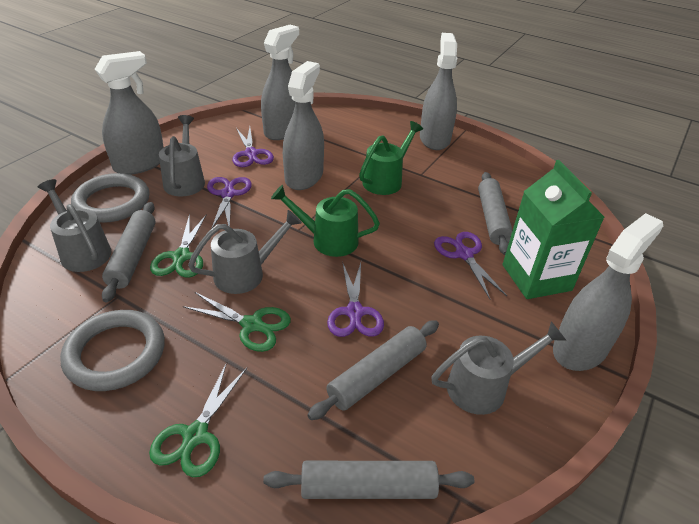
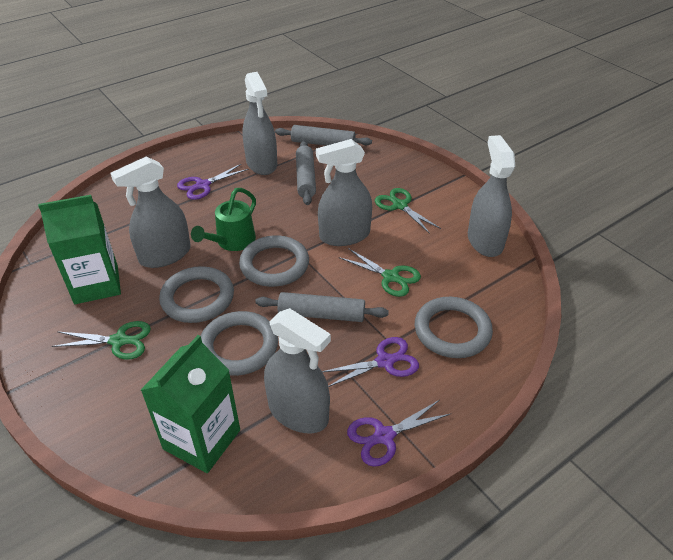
green carton: [503,160,604,299] = 1 -> [38,195,121,304] [141,335,240,473] = 2
green watering can: [271,185,380,257] [359,121,423,195] = 2 -> [191,188,256,251] = 1
grey ring: [60,310,165,391] [71,173,149,223] = 2 -> [159,266,234,323] [200,311,278,376] [239,235,309,287] [415,297,493,358] = 4
grey rolling pin: [102,202,156,303] [263,461,474,499] [307,320,439,420] [478,172,513,255] = 4 -> [255,292,389,322] [275,125,372,146] [296,141,316,205] = 3
grey watering can: [38,179,111,272] [159,115,205,197] [188,210,302,294] [431,322,567,415] = 4 -> none = 0
purple scissors: [207,177,252,229] [232,127,274,167] [327,262,384,337] [434,232,507,299] = 4 -> [177,164,249,200] [322,337,419,387] [347,400,450,467] = 3

